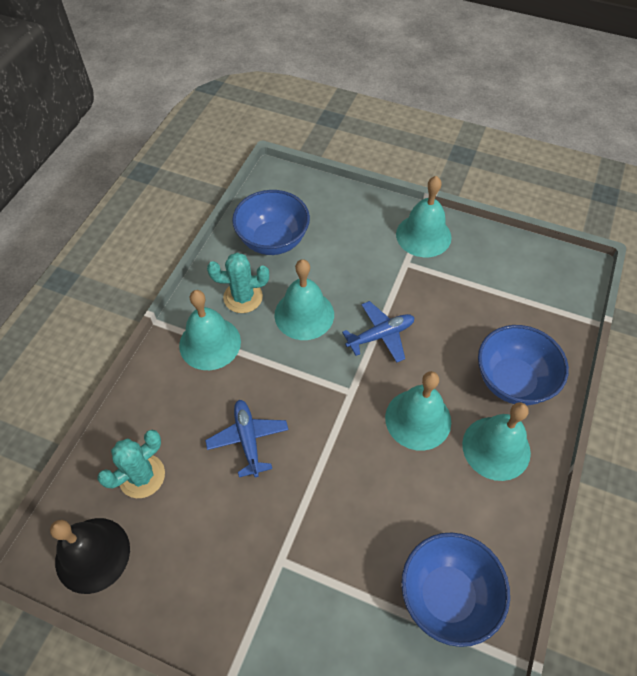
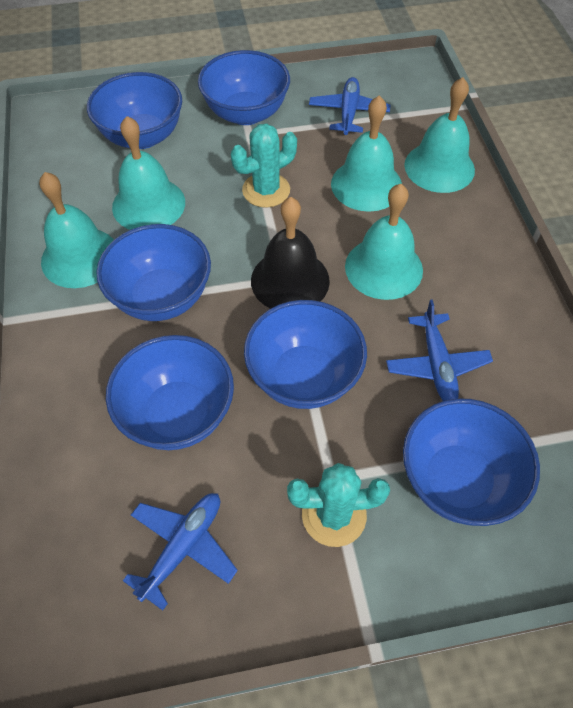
blue bowl: [232,190,310,255] [401,532,510,647] [478,325,569,405] = 3 -> [87,72,182,149] [96,224,211,321] [106,335,234,450] [198,50,290,125] [244,300,367,409] [403,398,540,526] = 6
blue plane: [205,400,289,477] [342,301,415,362] = 2 -> [123,493,238,610] [309,77,390,135] [386,299,493,401] = 3

